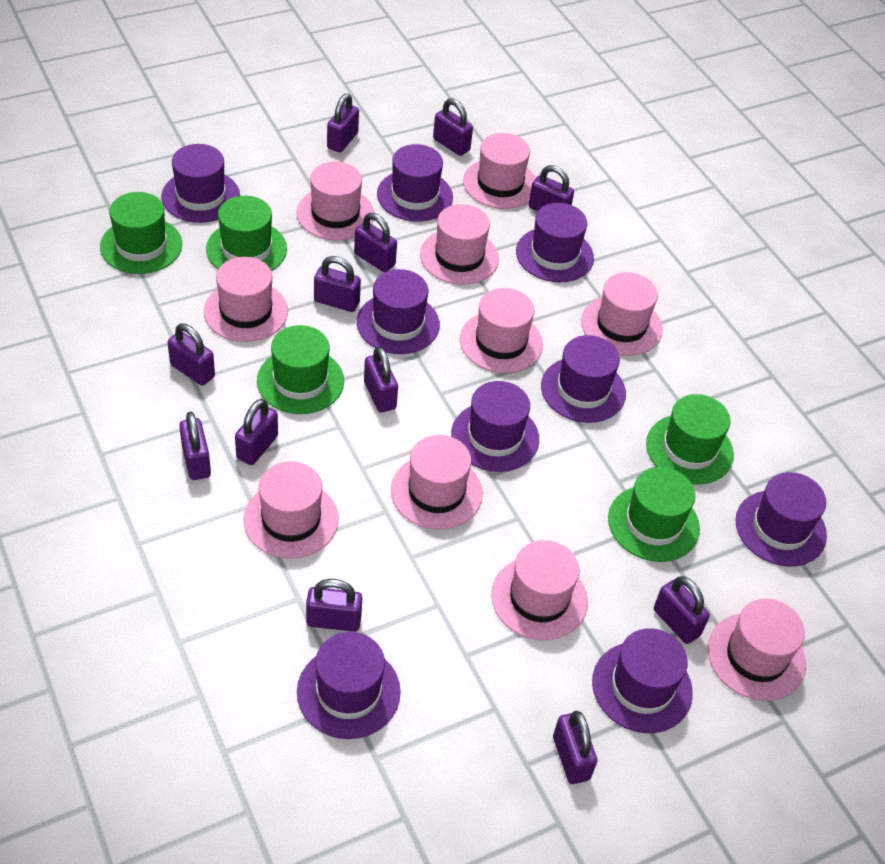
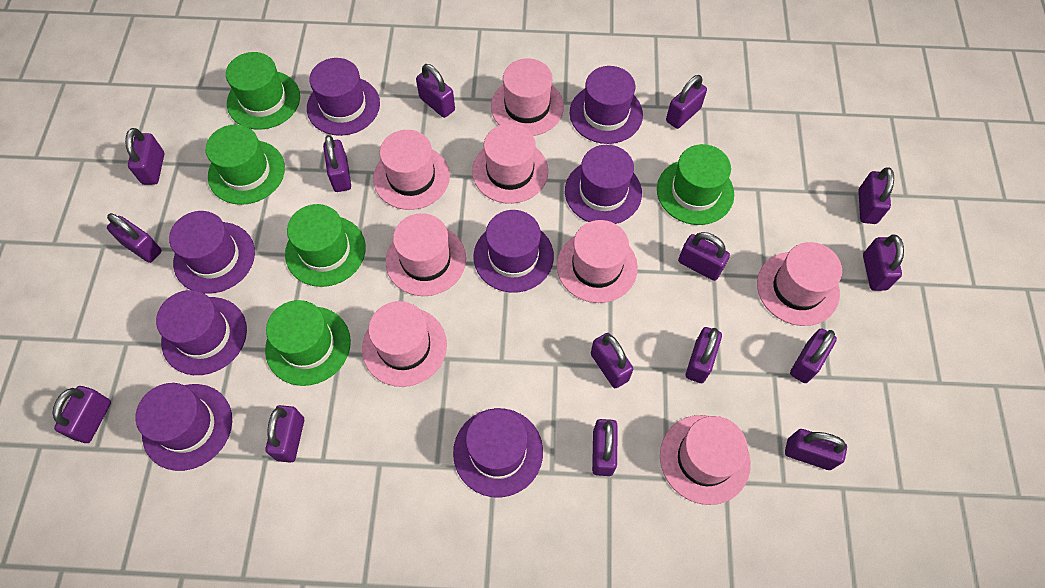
pink hat: [204,257,288,342] [243,461,339,559] [296,162,374,240] [391,435,483,530] [420,204,499,285] [460,288,543,373] [463,133,536,209] [491,540,588,640] [581,272,663,356] [708,599,806,701] = 10 -> [362,301,447,387] [373,130,450,210] [385,213,466,296] [472,124,548,204] [491,59,564,136] [557,220,638,303] [660,415,751,505] [757,242,842,326] = 8
purple hat: [161,144,240,223] [297,632,401,739] [357,269,440,354] [377,144,453,222] [451,381,539,472] [516,203,594,282] [541,335,626,423] [592,628,693,733] [735,472,827,567] = 9 -> [136,383,232,471] [156,290,247,375] [169,211,255,294] [307,58,380,136] [453,408,543,498] [474,210,554,293] [565,145,642,224] [570,66,643,144] = 8
purple padlock: [167,324,215,386] [179,412,211,480] [235,399,278,465] [306,579,362,632] [314,256,361,312] [327,94,359,152] [354,213,397,272] [364,346,398,413] [433,98,473,156] [529,165,574,211] [553,711,597,784] [654,576,710,644] = 12 -> [52,386,111,443] [107,213,162,263] [125,128,164,185] [266,405,304,463] [323,135,351,192] [416,64,455,118] [591,333,633,388] [592,419,617,476] [666,75,707,129] [678,232,730,281] [686,327,722,383] [785,429,847,470] [790,328,837,383] [858,167,894,224] [863,235,904,291] = 15

